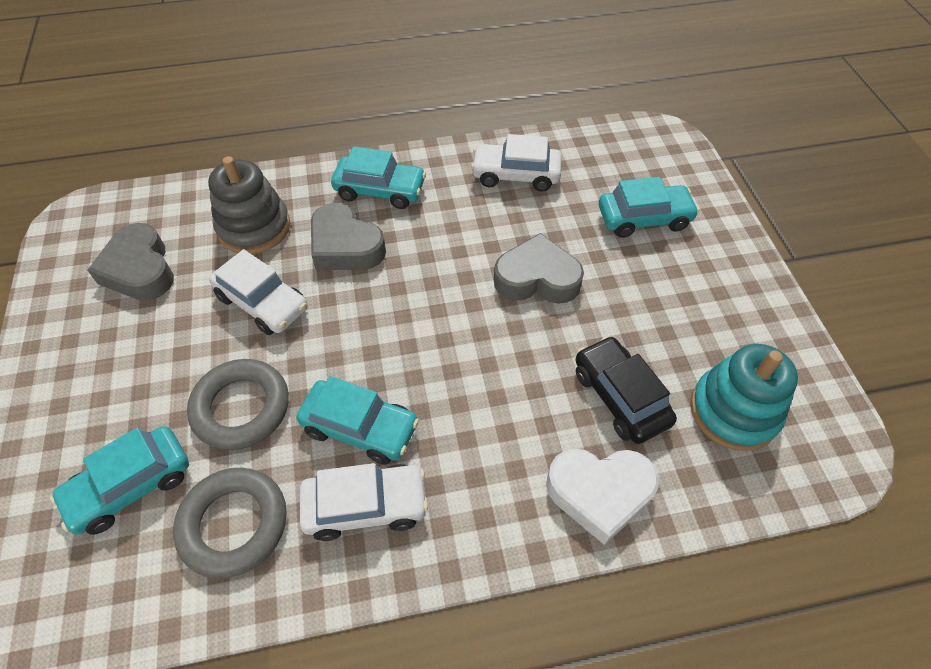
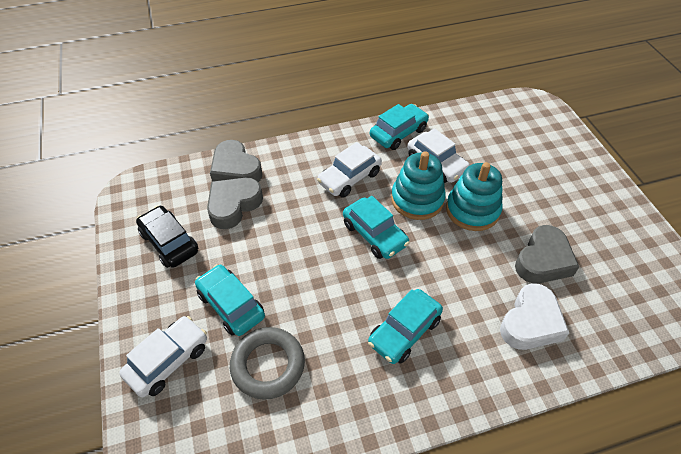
grey ring: [173,468,287,578] [187,359,289,450] = 2 -> [230,327,305,400] = 1
grey stacking toy: [208,156,290,254] = 1 -> none = 0
turquoise stacking toy: [690,344,798,451] = 1 -> [391,151,446,220] [446,162,503,231] = 2

